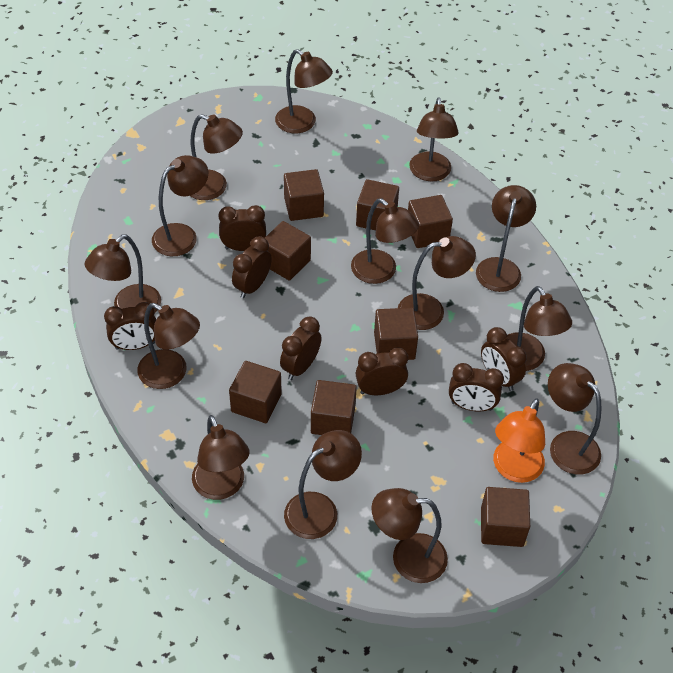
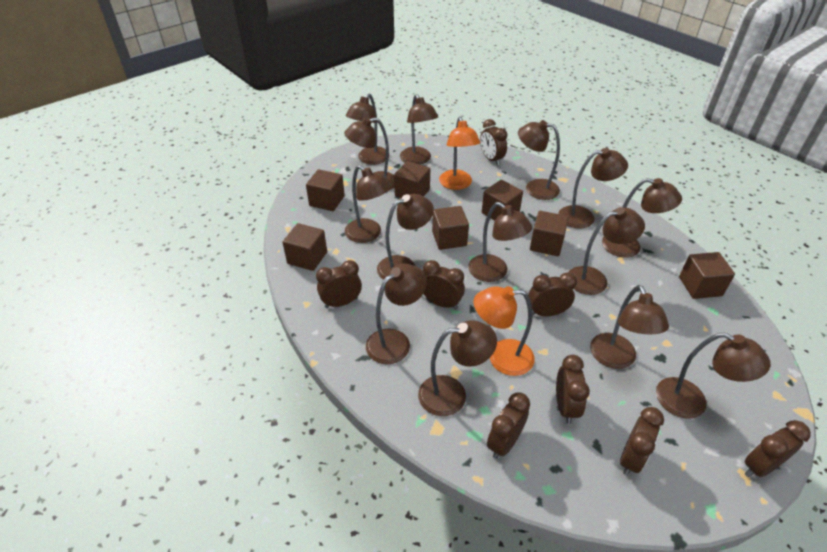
brown clock: [104,302,156,350] [219,205,266,251] [232,236,272,298] [280,317,322,380] [355,348,408,395] [449,363,504,411] [481,327,527,391] = 7 -> [316,260,362,308] [423,260,465,309] [480,119,507,165] [487,393,530,459] [528,272,577,316] [556,355,590,424] [620,407,664,476] [745,420,811,477] = 8
brown cube: [229,361,282,423] [265,221,311,281] [284,169,324,221] [311,380,357,435] [356,179,399,231] [374,308,418,360] [408,195,453,248] [481,487,530,547] = 8 -> [282,223,327,271] [306,169,345,211] [394,161,430,198] [432,206,469,250] [482,180,523,221] [530,211,569,256] [679,252,735,299] = 7
orange lamp: [493,398,545,483] = 1 -> [439,117,480,190] [474,286,535,376] = 2

